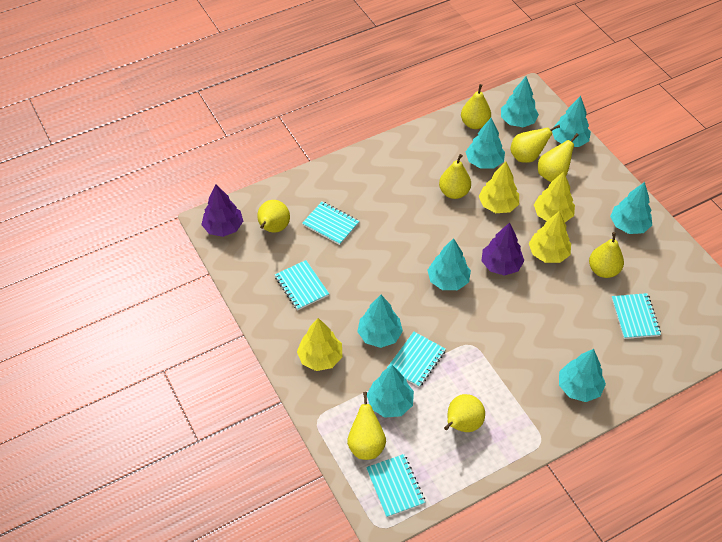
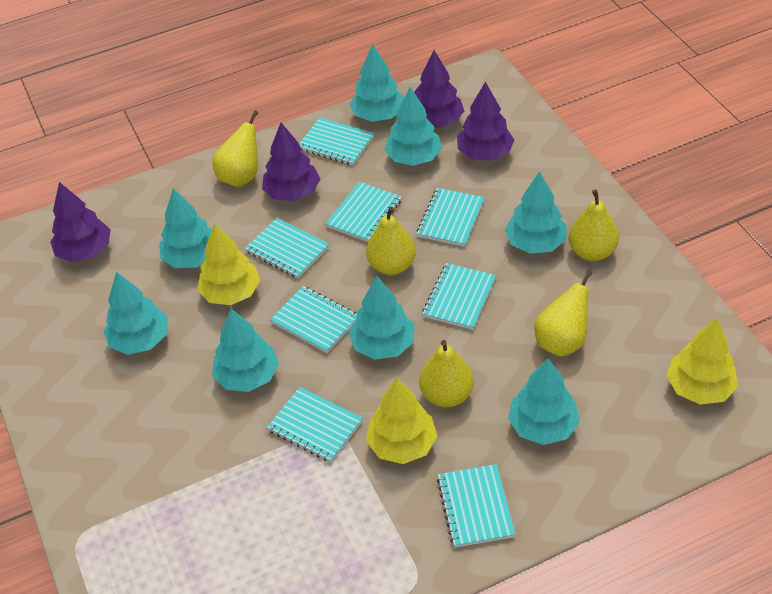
purple tree: [201,184,243,237] [481,222,524,276] = 2 -> [50,182,111,262] [262,123,320,201] [414,50,464,128] [457,82,514,161] = 4
turquoise notebook: [275,260,329,310] [302,202,359,245] [366,454,426,517] [387,332,446,387] [612,293,661,339] = 5 -> [245,218,329,278] [267,387,363,463] [270,286,357,353] [299,117,374,166] [326,182,401,242] [417,188,485,247] [422,263,496,330] [437,464,516,548] = 8
yellow pear: [257,200,290,233] [347,392,386,460] [439,154,471,199] [444,394,485,432] [461,84,491,129] [510,125,560,163] [538,133,579,182] [589,232,624,278] = 8 -> [213,110,258,187] [366,207,416,275] [419,340,474,407] [534,269,593,357] [568,189,619,261] = 5
yellow tree: [297,318,342,371] [479,162,519,213] [529,211,571,263] [534,171,575,222] = 4 -> [197,223,260,305] [366,378,437,464] [666,318,738,405] = 3

